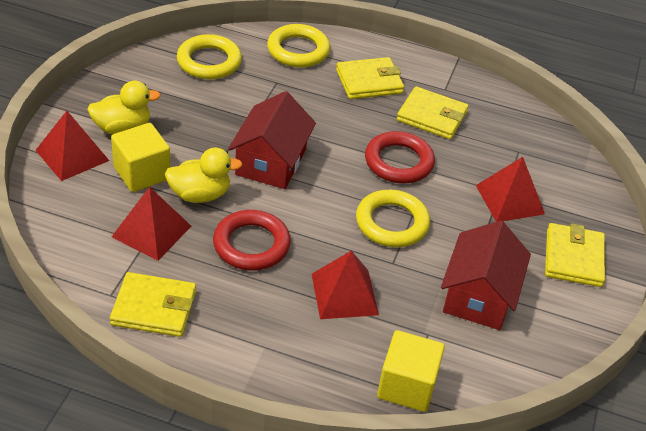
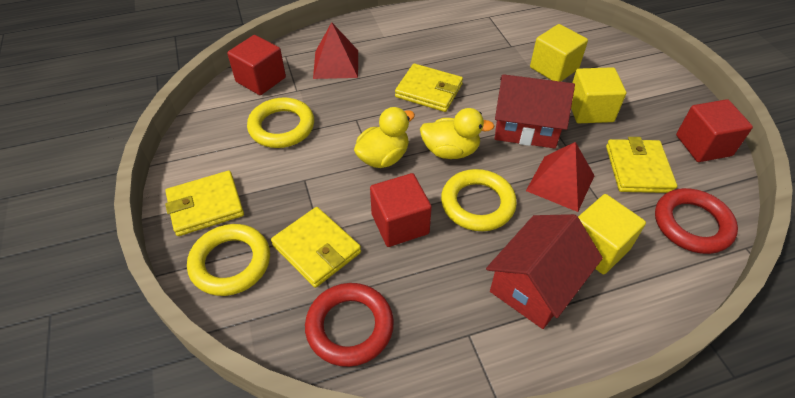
red cube: none = 0 -> [227,35,286,95] [370,173,432,247] [676,99,753,162] = 3
red pyramid: [35,111,109,181] [112,187,191,261] [312,251,379,319] [476,157,545,222] = 4 -> [313,22,358,79] [526,142,595,212] = 2
yellow cube: [111,123,171,192] [377,330,445,412] = 2 -> [530,24,588,82] [571,67,626,123] [578,194,646,274] = 3

